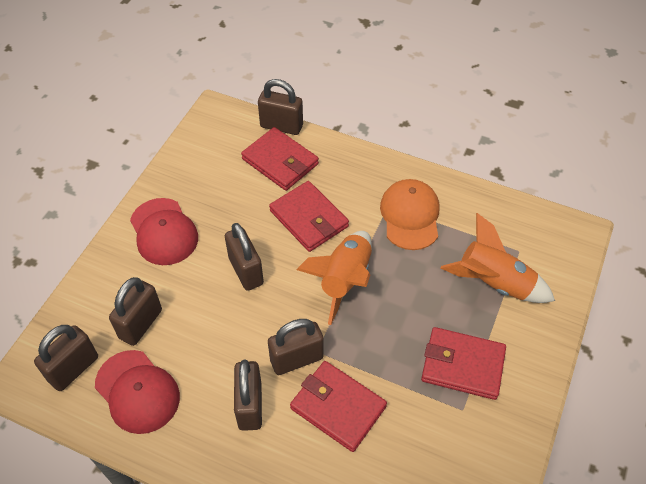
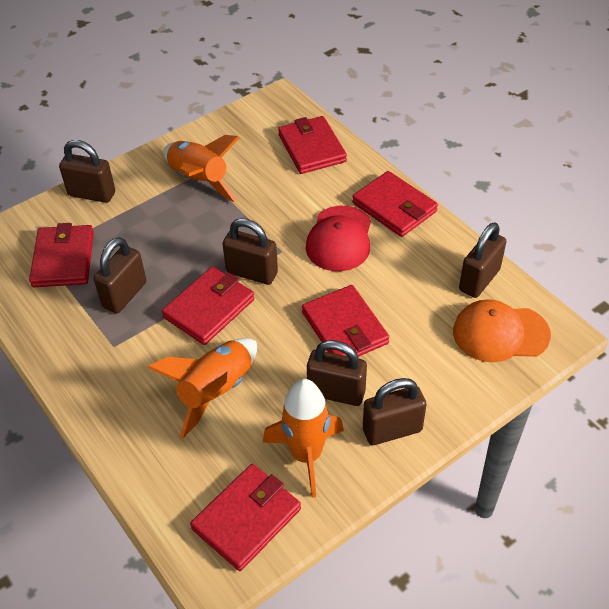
orange rocket: [296,231,372,325] [441,213,555,303] = 2 -> [148,338,257,438] [163,135,240,203] [263,379,344,498] = 3
red cap: [95,350,180,434] [130,198,198,265] = 2 -> [306,206,371,271] = 1
red wallet: [241,127,319,191] [269,181,349,252] [290,361,387,452] [421,327,506,400] = 4 -> [29,223,94,287] [162,267,254,345] [190,464,301,571] [278,116,347,174] [302,285,389,357] [352,171,438,237] = 6

